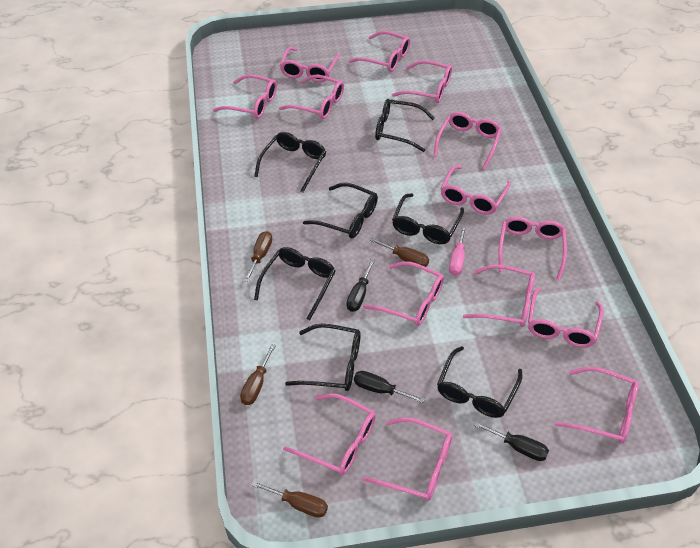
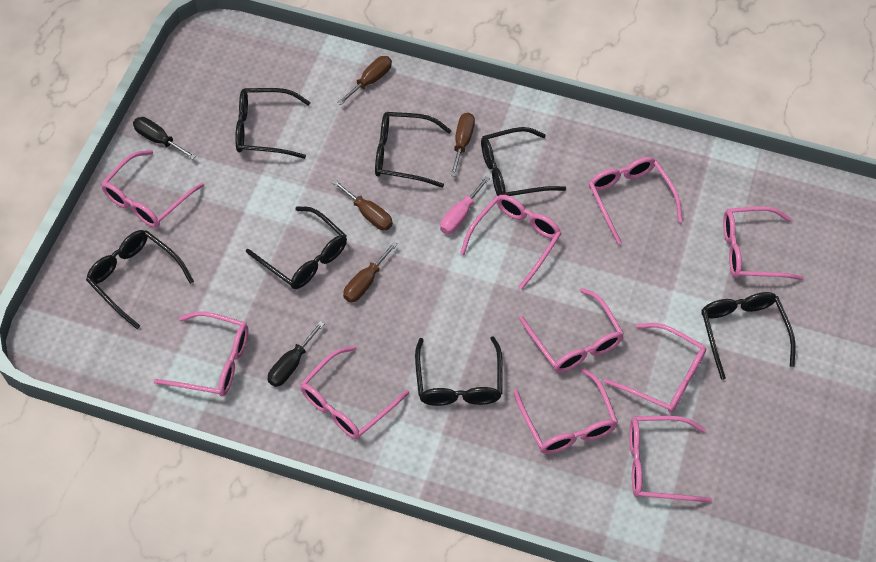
black screwdriver: [347,259,375,312] [354,371,425,403] [474,421,549,461] = 3 -> [133,117,196,159] [268,321,325,387] = 2
pink glasses: [213,74,277,119] [279,75,344,119] [280,47,340,82] [283,393,376,475] [348,31,410,72] [362,417,452,501] [363,261,444,326] [392,60,452,103] [434,112,502,170] [441,165,511,214] [463,264,535,327] [498,216,567,280] [528,287,604,348] [554,367,639,444] = 14 -> [101,150,204,228] [154,311,248,396] [300,346,409,439] [460,195,562,290] [513,368,618,454] [519,288,624,372] [589,157,683,244] [604,323,706,413] [629,416,712,503] [723,206,804,280] = 10

